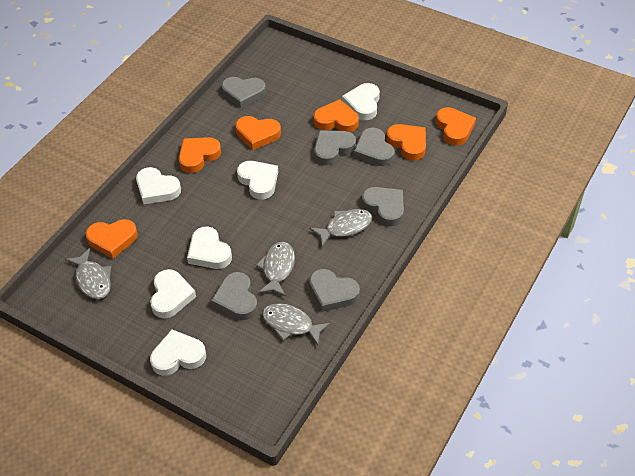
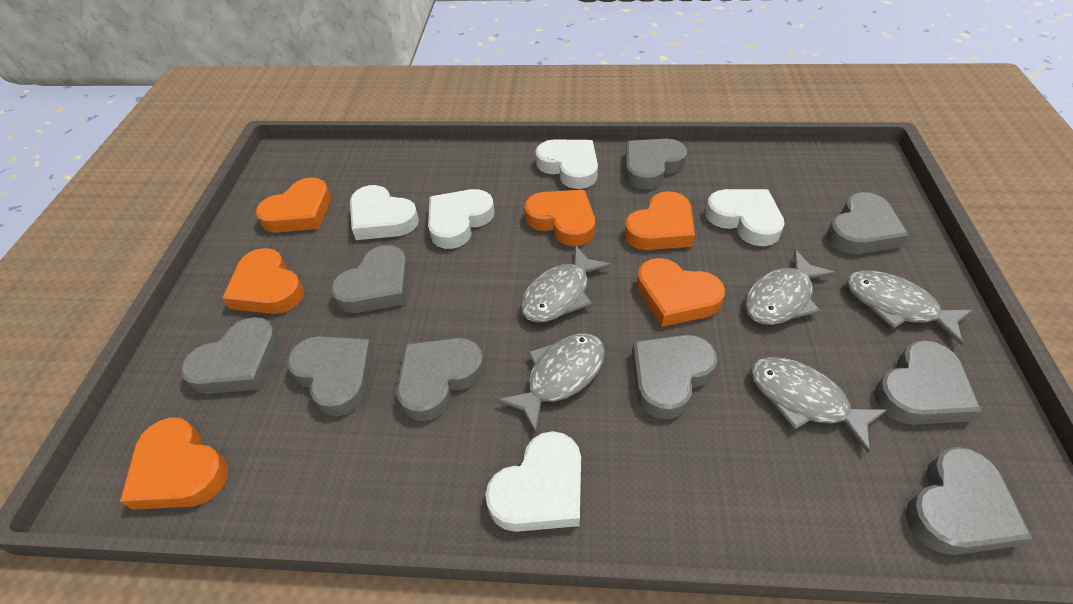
grey fish: [65,248,111,299] [256,242,295,297] [262,303,331,345] [310,209,373,247] = 4 -> [497,333,605,433] [520,246,612,323] [745,250,836,325] [750,357,887,453] [847,270,973,345] = 5
grey heart: [211,272,258,320] [222,77,266,108] [309,269,360,312] [314,130,356,165] [354,127,395,166] [362,187,404,226] = 6 -> [181,317,279,394] [287,336,373,416] [331,245,409,313] [397,338,484,421] [626,139,687,190] [632,335,717,419] [826,192,909,254] [874,340,981,425] [906,447,1032,555] = 9
white heart: [136,167,181,204] [150,269,196,318] [150,329,206,376] [187,227,232,269] [237,161,278,200] [342,83,380,120] = 6 -> [350,185,419,240] [428,189,494,249] [485,431,581,532] [535,139,598,189] [705,189,785,246] = 5

